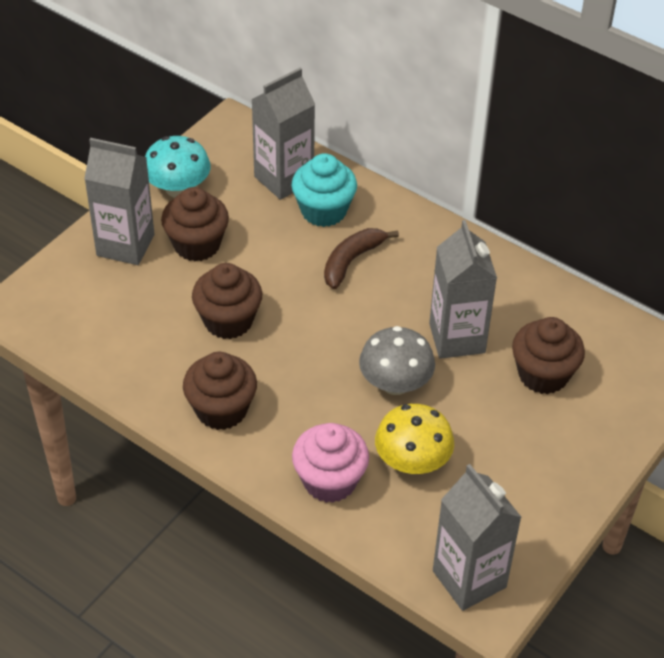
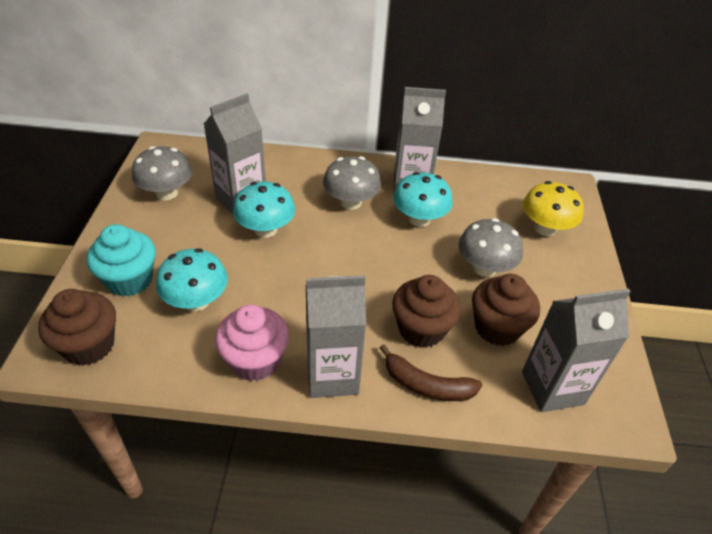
brown cupcake: [161,187,229,262] [183,352,257,430] [192,263,262,339] [512,317,585,394] = 4 -> [38,289,116,365] [392,275,461,348] [472,274,540,346] = 3
grey mushroom: [359,326,435,395] = 1 -> [132,146,192,200] [323,156,381,210] [458,218,523,277] = 3
turquoise mushroom: [145,136,210,198] = 1 -> [156,248,228,311] [233,182,295,238] [393,172,453,227] = 3

